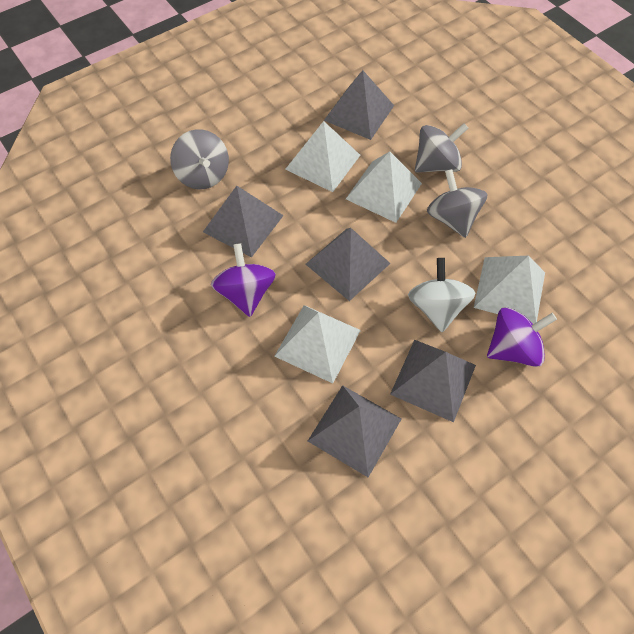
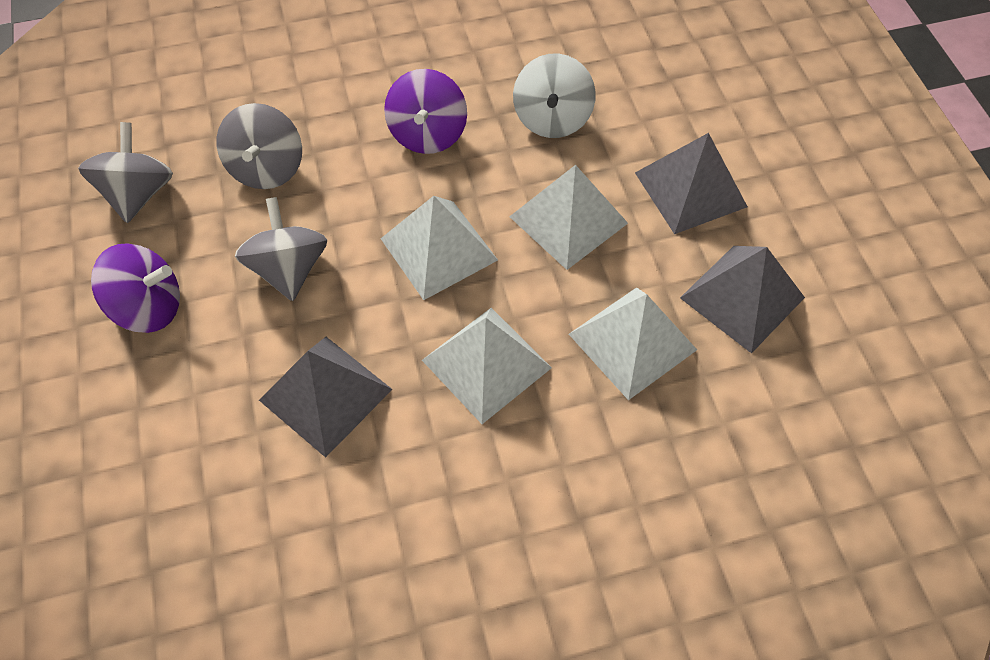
grey pyramid: [203,186,284,257] [305,228,391,301] [308,385,401,477] [324,70,394,140] [390,340,476,422] = 5 -> [259,337,392,458] [635,133,748,234] [680,246,805,354] = 3

